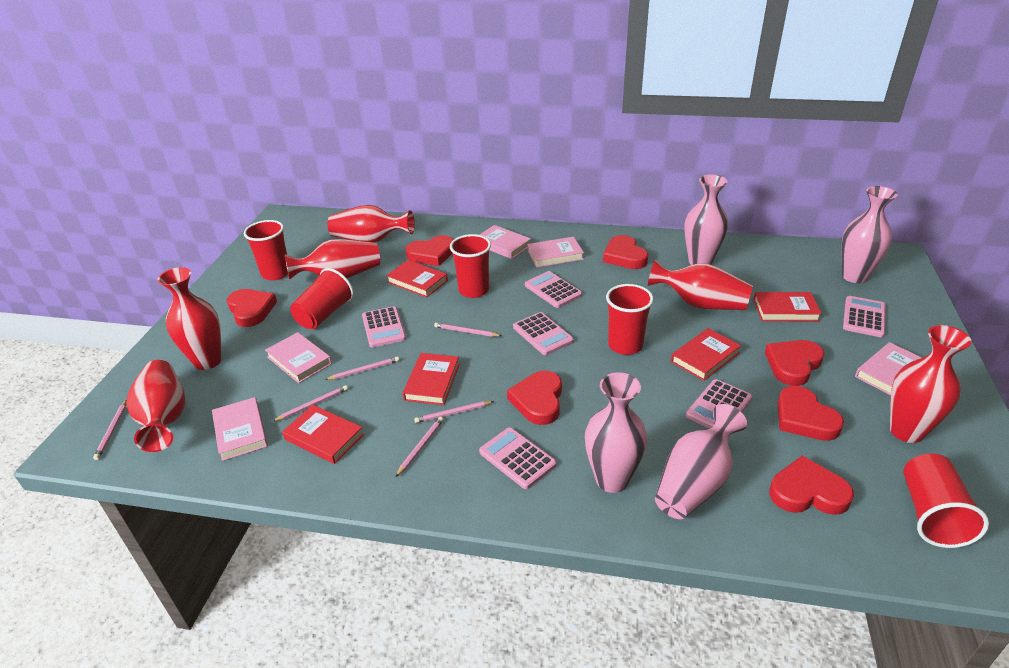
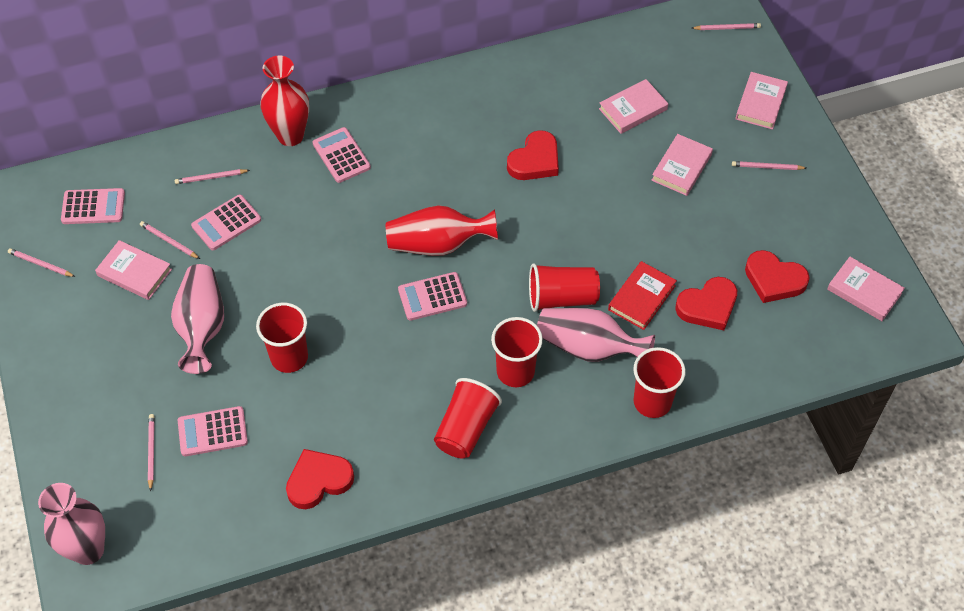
pink calculator: [362,306,406,347] [479,427,557,489] [513,312,574,355] [525,271,582,308] [686,379,752,429] [843,296,886,337] = 6 -> [61,188,125,224] [178,406,248,456] [191,195,261,250] [313,127,371,183] [398,272,467,321] = 5
pink vase: [585,372,647,493] [655,404,747,519] [684,175,728,265] [842,186,898,283] = 4 -> [38,483,105,565] [171,264,224,374] [537,308,655,362] = 3
red book: [282,405,364,464] [386,260,448,298] [403,353,460,405] [671,328,741,381] [753,292,822,321] = 5 -> [608,261,677,330] = 1
red heart: [227,289,277,327] [406,235,454,266] [507,371,562,425] [603,235,648,269] [765,340,825,386] [769,455,854,515] [777,386,844,441] = 7 -> [286,449,354,509] [507,130,559,180] [675,277,737,330] [745,250,810,303] = 4
red vase: [126,360,185,452] [157,267,222,370] [285,239,380,280] [328,205,415,243] [648,259,753,310] [890,325,972,443] = 6 -> [260,55,309,146] [386,205,498,256] = 2

